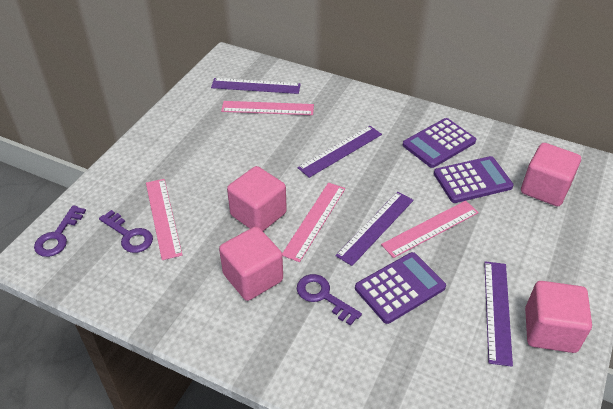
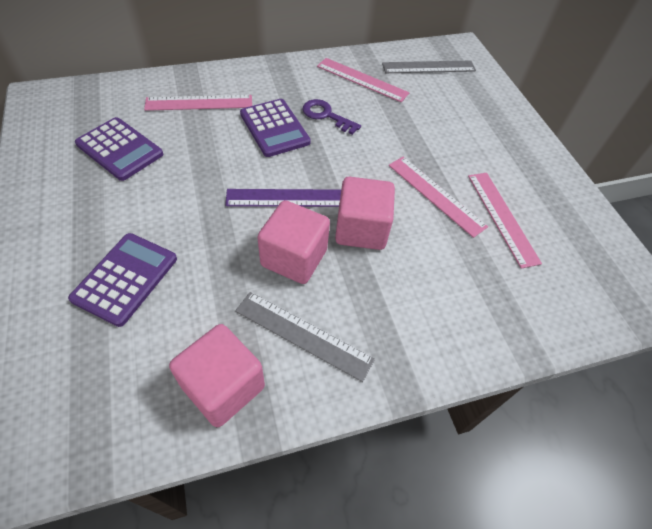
grey ruler: none = 0 -> [235,292,375,382] [382,61,476,73] = 2
pink cube: [219,226,283,301] [227,166,287,231] [521,143,581,206] [525,281,592,353] = 4 -> [169,324,265,427] [257,200,330,284] [335,177,395,250] = 3
purple key: [34,205,86,257] [99,210,153,253] [297,274,362,326] = 3 -> [303,99,361,135] = 1
purple ruler: [211,78,301,94] [297,126,382,178] [335,192,414,266] [484,261,513,367] = 4 -> [225,189,341,207] = 1

